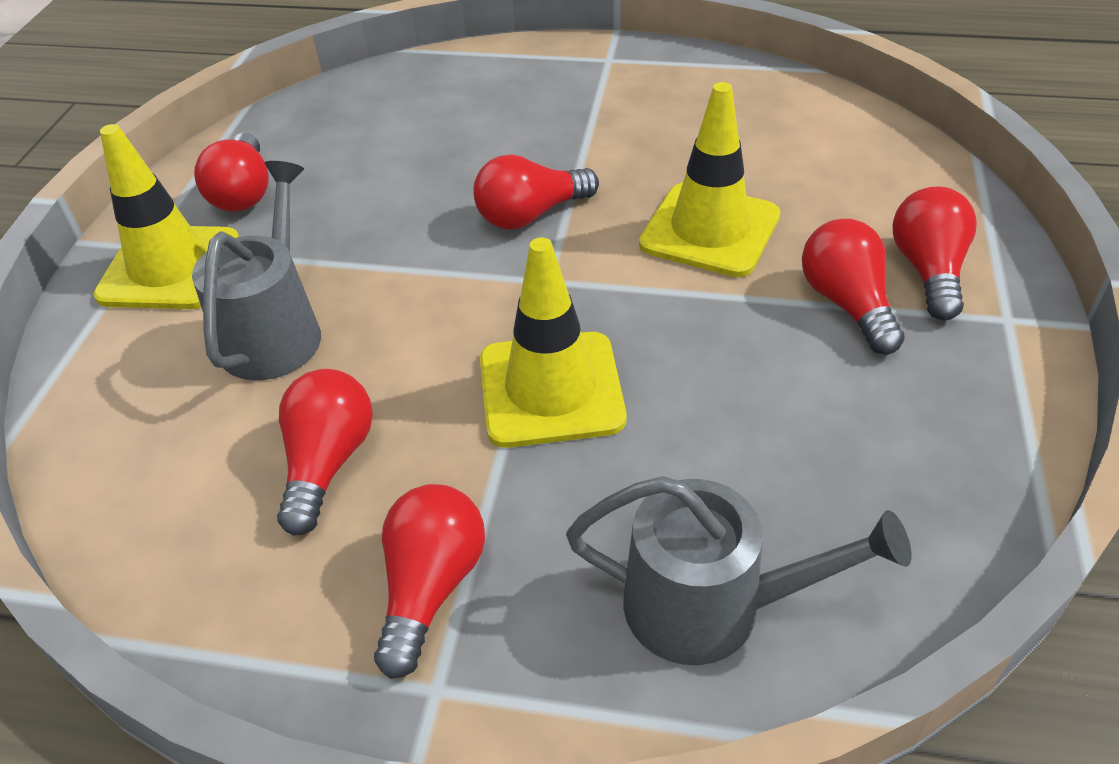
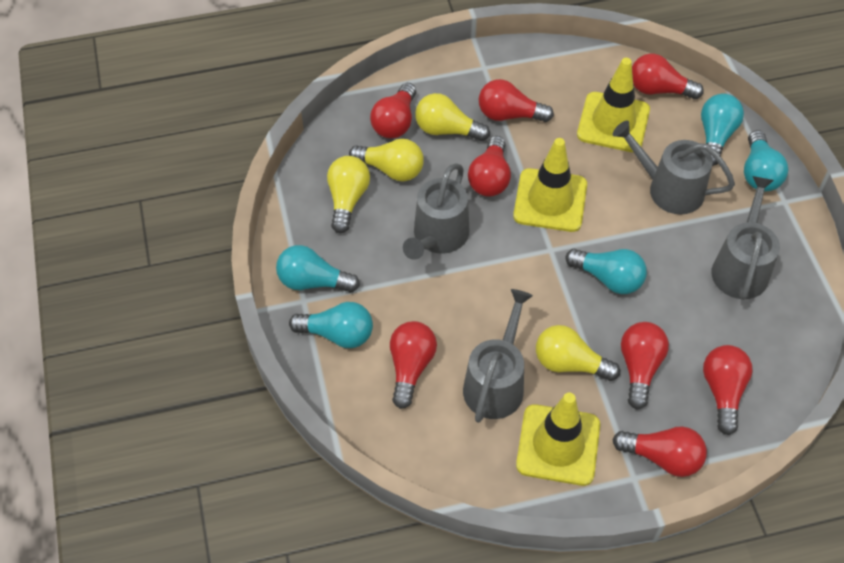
grey watering can: [192,161,321,380] [566,476,911,665] = 2 -> [403,163,469,260] [463,289,533,423] [612,120,735,214] [712,176,780,300] = 4
red light bulb: [194,133,269,212] [277,369,373,535] [374,484,485,679] [473,154,599,229] [802,219,905,355] [892,186,977,320] = 6 -> [370,83,416,138] [390,321,437,409] [468,136,511,197] [479,79,554,122] [612,426,707,477] [621,322,669,409] [632,53,704,99] [703,345,753,435] = 8
turquoise light bulb: none = 0 -> [276,245,360,292] [289,302,373,348] [566,249,647,294] [701,93,744,166] [744,130,788,191] = 5
yellow light bulb: none = 0 -> [327,156,370,233] [349,139,424,181] [415,93,490,141] [536,325,620,381] = 4

